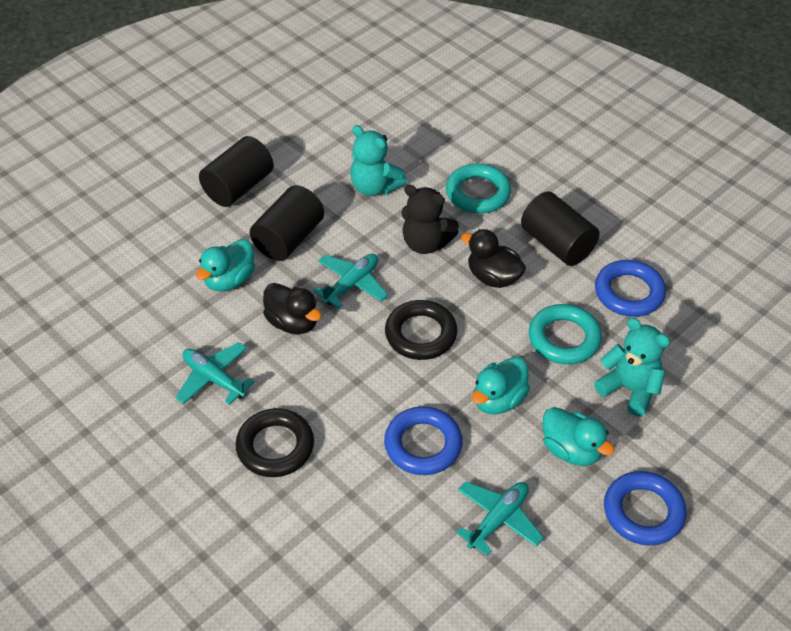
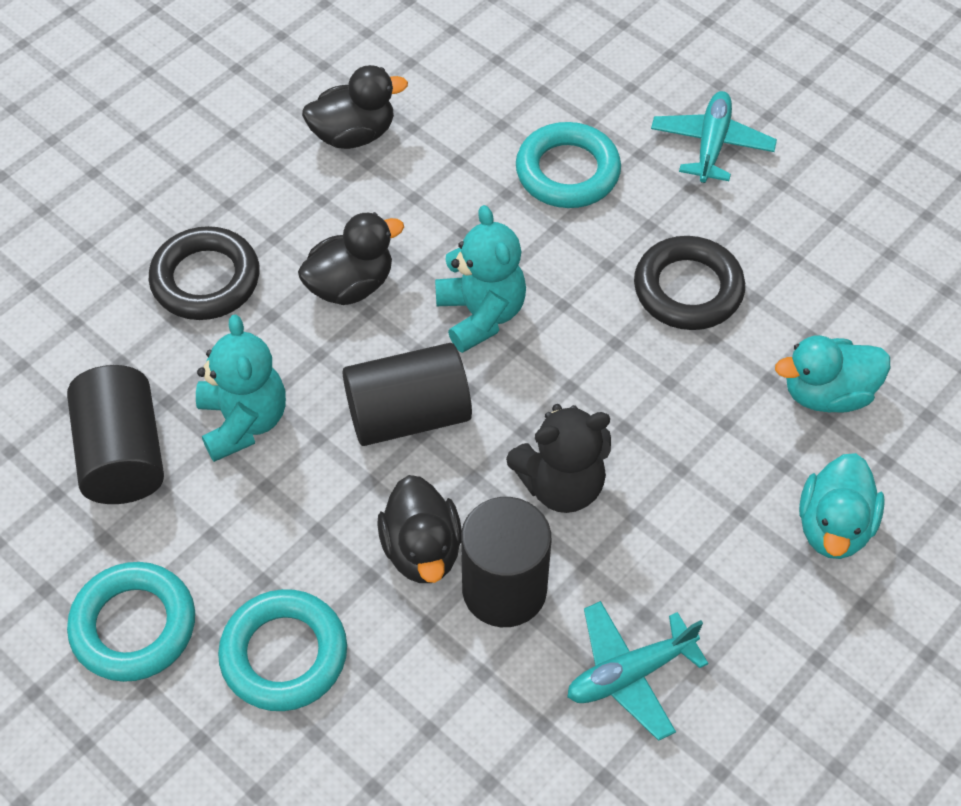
black duck: [263,283,322,334] [461,229,526,288] = 2 -> [298,212,404,305] [302,65,408,149] [377,475,462,583] = 3
blue ring: [384,406,463,475] [595,260,666,317] [604,471,687,546] = 3 -> none = 0
turquoise duck: [196,239,255,291] [472,357,530,415] [543,407,614,466] = 3 -> [775,335,890,413] [799,453,885,559] = 2
turquoise plane: [175,342,255,405] [314,254,388,308] [456,481,544,556] = 3 -> [567,601,708,741] [651,91,777,183] = 2
turquoise ring: [446,164,511,213] [529,304,602,364] = 2 -> [67,562,195,682] [218,589,347,711] [516,122,621,208] = 3

